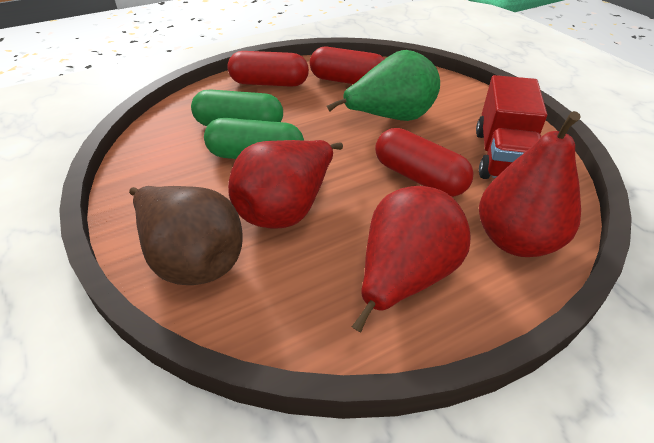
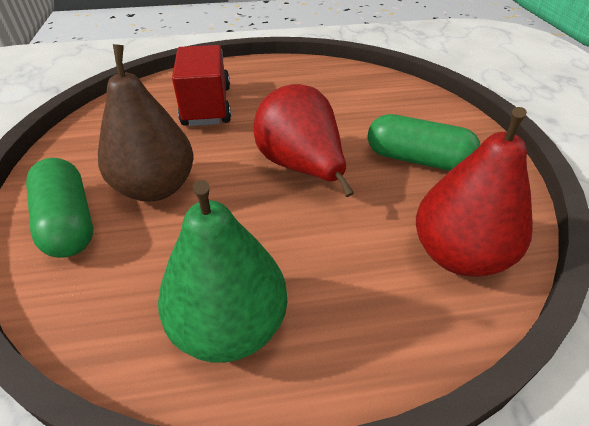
red capsule: [227,51,309,87] [310,47,385,84] [375,128,474,197] = 3 -> none = 0
red pear: [228,140,343,229] [352,186,471,333] [479,111,581,257] = 3 -> [253,84,354,197] [416,107,533,277] = 2

